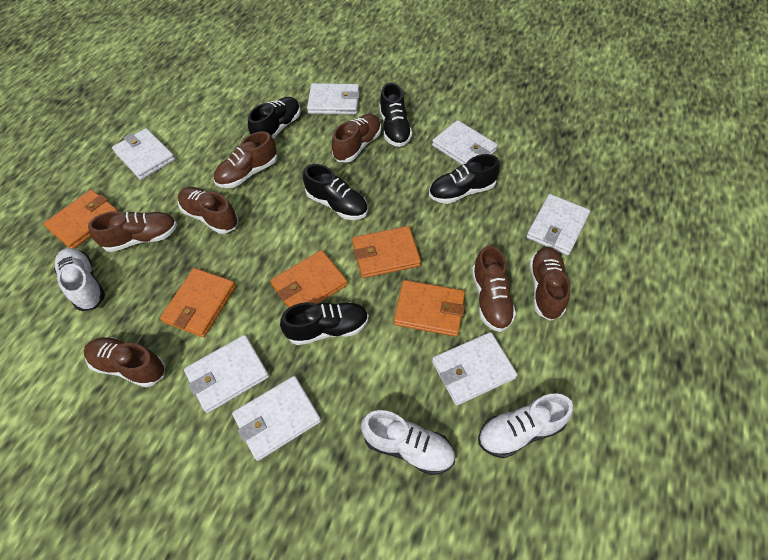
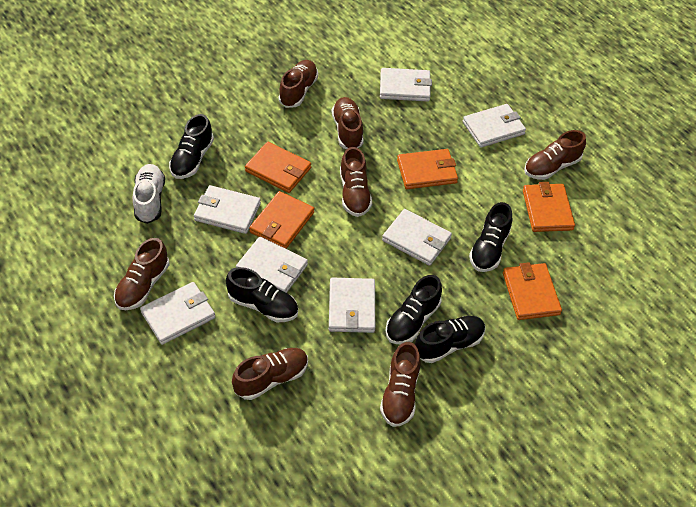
white shoe: [54,248,105,311] [361,410,455,475] [478,393,573,458] = 3 -> [133,164,165,224] = 1

